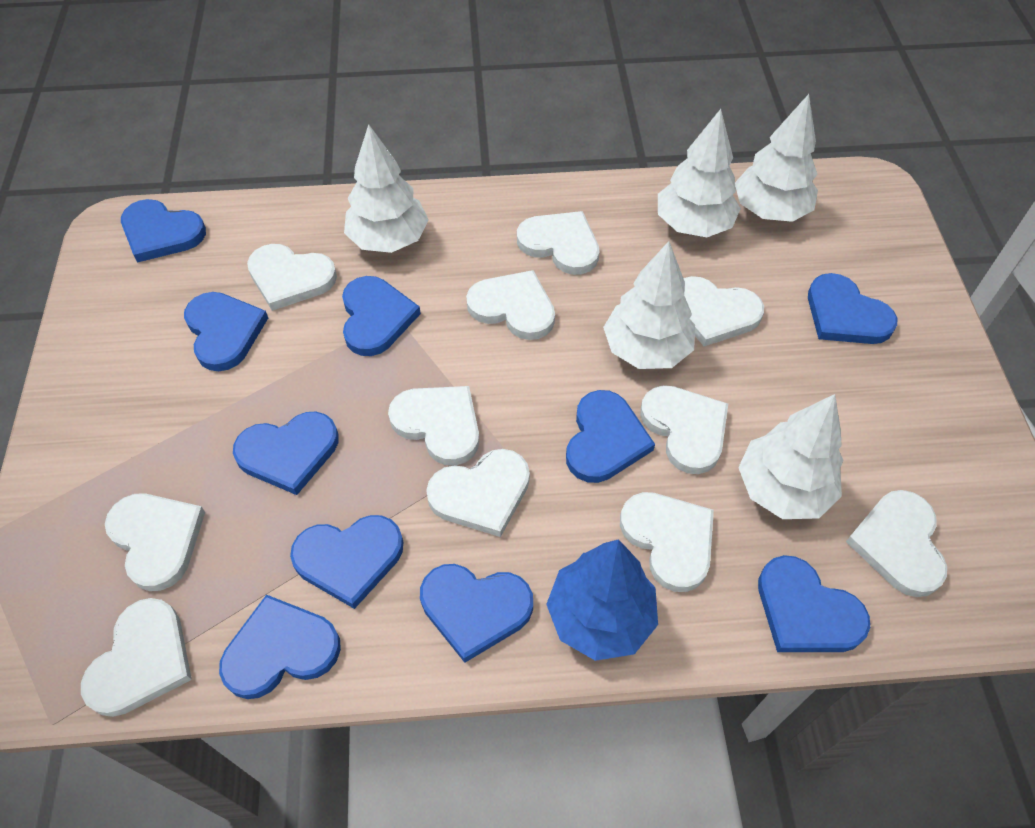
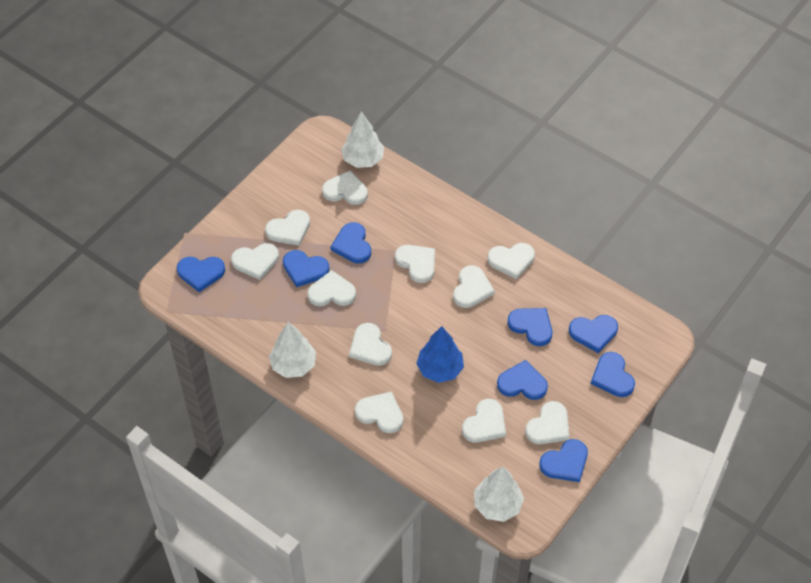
blue heart: [121,199,206,263] [184,292,268,371] [219,595,341,699] [233,412,339,495] [290,515,403,609] [342,276,421,356] [420,564,533,663] [566,390,655,483] [758,555,870,652] [808,273,898,344] = 10 -> [177,257,225,292] [283,250,329,287] [331,222,371,263] [497,360,548,400] [507,308,552,346] [539,439,588,482] [569,315,618,353] [591,352,635,397] = 8
white tree: [344,124,429,253] [603,241,695,369] [658,109,741,237] [735,94,818,222] [738,394,843,519] = 5 -> [269,322,316,378] [341,111,384,168] [474,466,524,522] = 3

